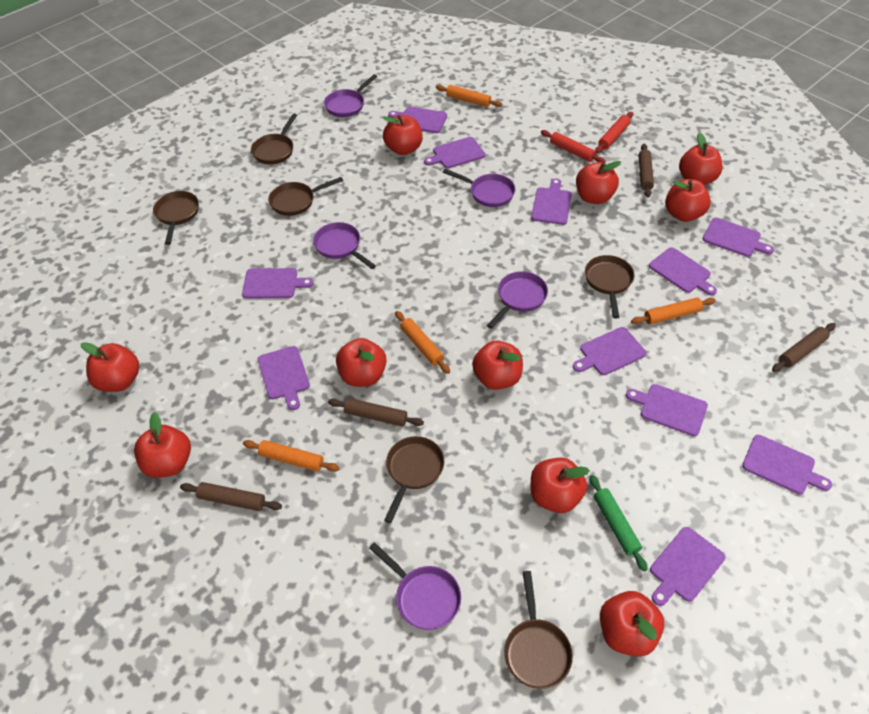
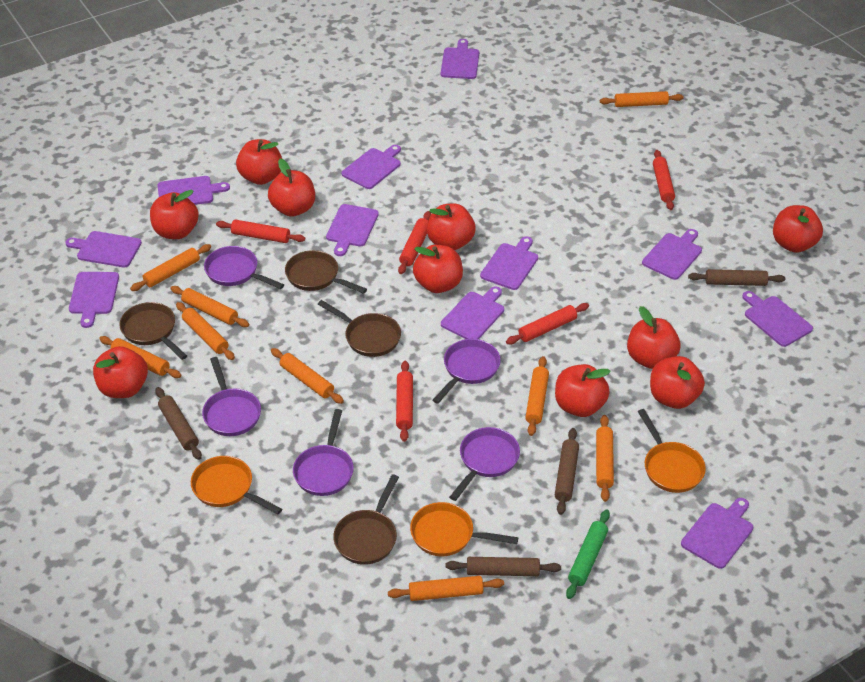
brown pan: [153,191,199,245] [251,113,297,164] [268,177,343,216] [384,436,444,523] [504,571,573,689] [585,255,635,319] = 6 -> [119,302,187,360] [285,250,367,294] [318,300,401,357] [333,474,399,565] = 4
orange pan: none = 0 -> [191,456,282,515] [410,502,518,556] [638,409,706,493] = 3
orange rolling pin: [243,440,340,472] [395,311,450,374] [436,85,502,107] [631,297,716,324] = 4 -> [99,336,181,378] [130,244,211,291] [170,286,249,327] [176,302,235,360] [271,348,344,404] [388,576,504,601] [525,356,549,436] [596,415,614,502] [600,91,684,107] = 9
red rolling pin: [541,130,606,163] [595,112,633,153] = 2 -> [216,219,305,243] [396,361,413,442] [398,211,431,274] [506,303,589,344] [653,150,675,210] = 5

